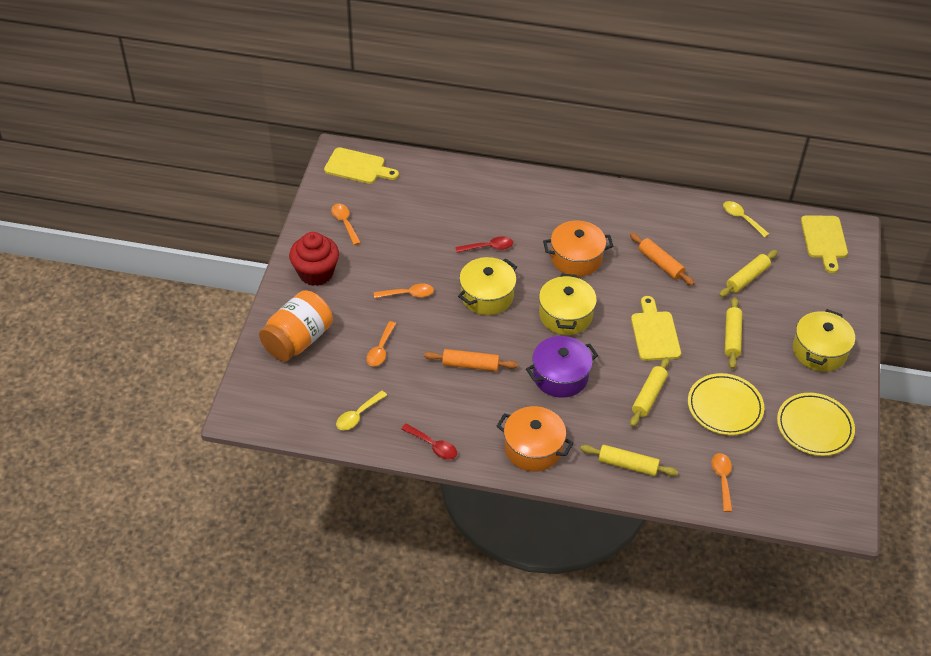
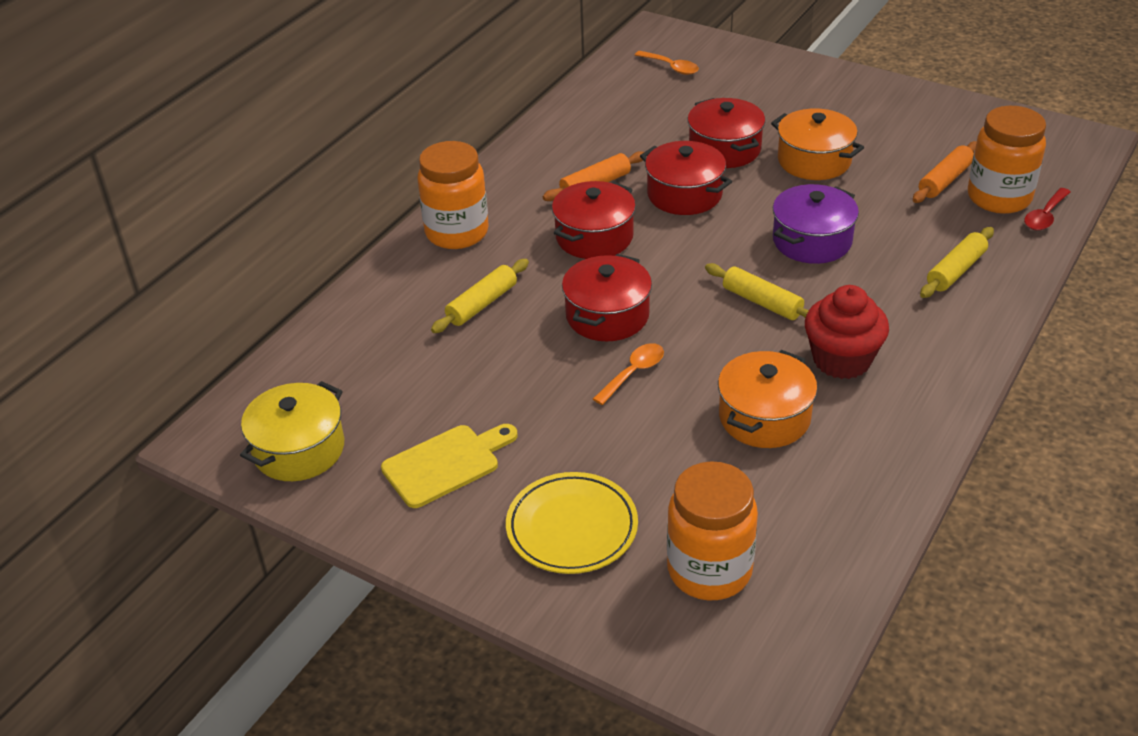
orange jar: [259,290,333,362] = 1 -> [417,141,489,249] [667,461,758,600] [968,106,1046,214] = 3
orange spoon: [331,204,361,245] [366,321,396,367] [374,283,434,298] [712,453,733,512] = 4 -> [593,343,664,405] [635,51,699,75] = 2
red pot: none = 0 -> [552,181,636,259] [562,254,652,341] [640,141,732,215] [687,98,765,168] = 4
red spoon: [401,424,457,460] [455,237,513,253] = 2 -> [1024,188,1071,230] = 1
yellow cutting board: [324,147,399,184] [631,296,681,361] [801,215,848,273] = 3 -> [381,424,518,508] = 1
yellow plate: [688,373,764,435] [777,393,855,456] = 2 -> [506,472,638,574] = 1
yellow pot: [458,257,517,315] [539,274,597,335] [793,309,855,372] = 3 -> [240,381,344,481] = 1
yellow rolling pin: [581,445,678,476] [630,357,670,427] [719,250,778,297] [725,297,742,369] = 4 -> [431,259,529,333] [705,263,809,320] [920,227,994,298] = 3
yellow spoon: [336,391,387,430] [723,201,769,237] = 2 -> none = 0

